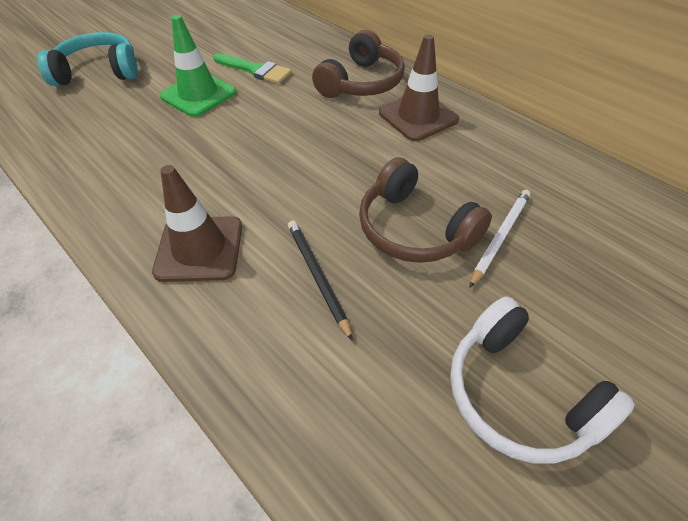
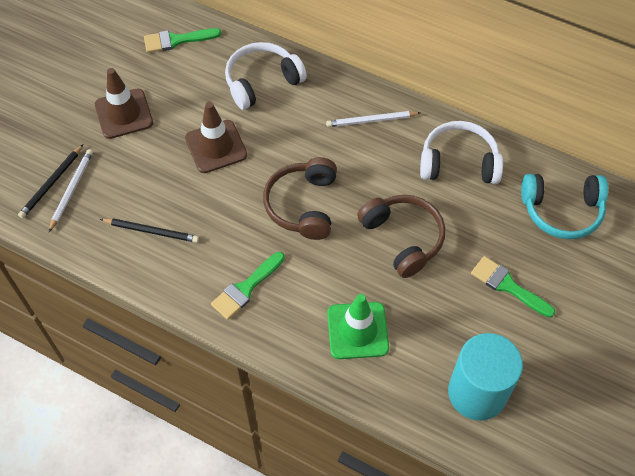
black pencil: [288,220,353,341] = 1 -> [18,144,83,219] [100,218,199,243] = 2
green brush: [213,53,292,84] = 1 -> [144,28,221,53] [211,252,285,320] [471,256,555,318] = 3
turquoise cylinder: none = 0 -> [448,333,523,421] = 1
white headphones: [450,296,635,464] = 1 -> [225,42,307,110] [420,121,503,184] = 2
white pencil: [469,190,531,288] = 1 -> [49,149,93,232] [326,111,420,127] = 2

